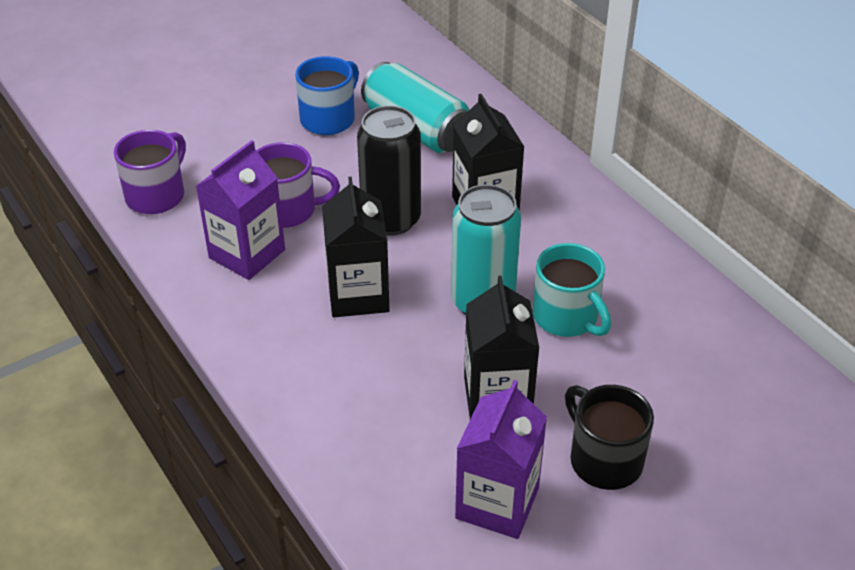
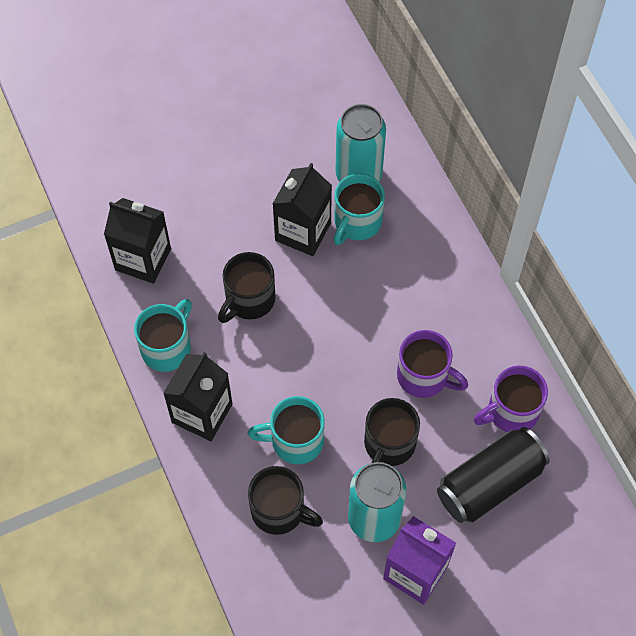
black mug: [565,385,654,490] = 1 -> [218,252,275,323] [248,466,323,535] [364,398,420,466] = 3
blue mug: [295,56,359,135] = 1 -> none = 0
purple carton: [196,140,285,280] [455,380,547,539] = 2 -> [383,516,456,605] = 1
turquoise mug: [533,243,611,337] = 1 -> [134,299,192,372] [248,396,325,464] [334,174,385,245] = 3

